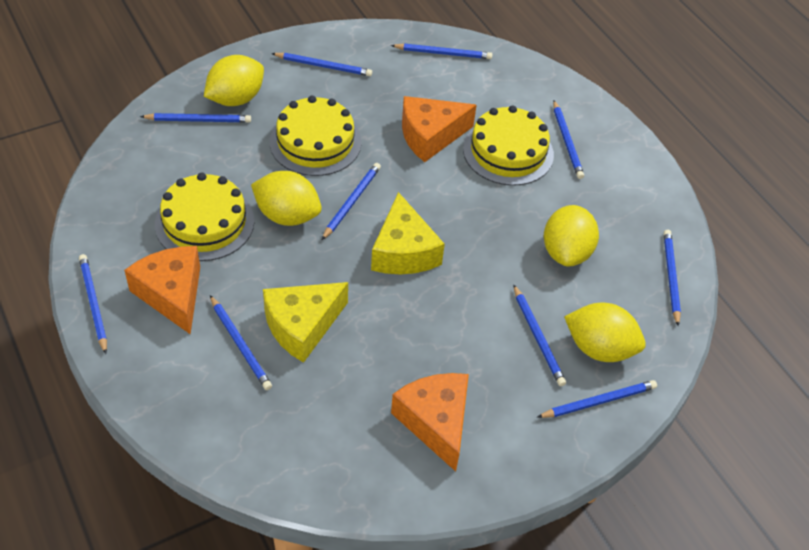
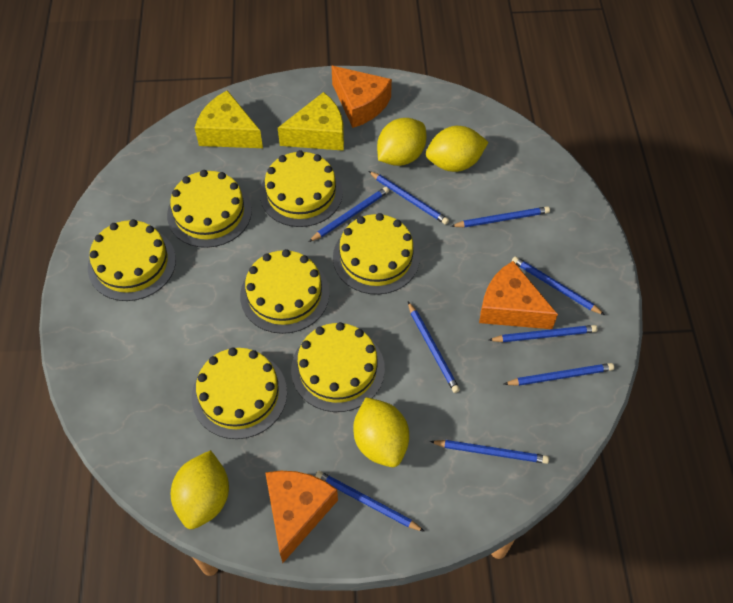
blue pencil: [79,254,107,354] [140,113,251,123] [210,295,272,390] [271,53,372,76] [322,163,381,240] [391,44,492,59] [513,284,566,386] [537,380,657,418] [553,101,584,179] [664,230,681,326] = 10 -> [309,187,389,242] [315,471,425,532] [369,171,449,225] [408,302,460,393] [430,440,549,464] [451,206,550,228] [489,325,597,342] [504,363,614,386] [512,256,605,315] = 9
yellow cake: [155,173,254,261] [270,96,362,176] [463,105,554,186] = 3 -> [88,219,176,301] [167,170,252,248] [192,348,287,439] [240,249,329,334] [260,150,343,227] [291,322,385,412] [333,213,420,295] = 7

